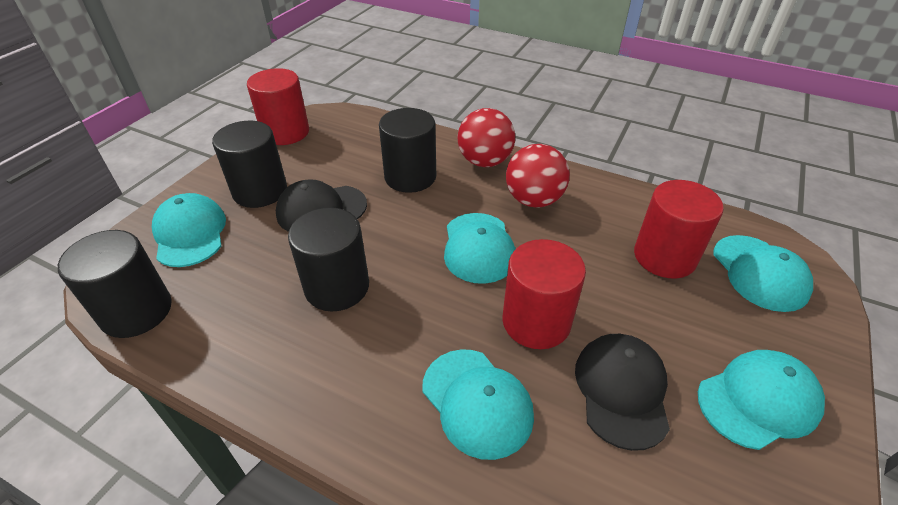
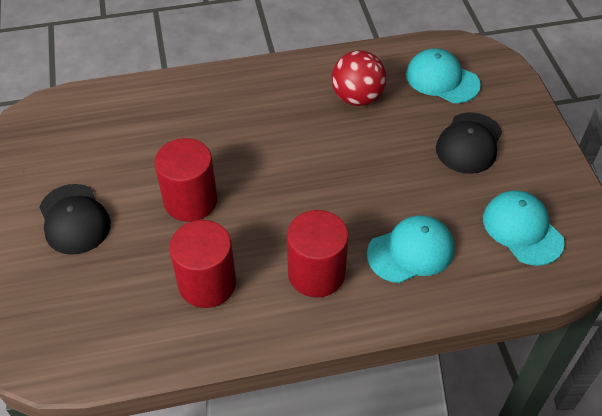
black cylinder: [58,230,172,338] [212,121,287,208] [288,207,369,311] [379,108,436,193] = 4 -> none = 0
red ball: [458,108,515,167] [506,144,570,208] = 2 -> [332,50,387,106] = 1
turquoise cap: [152,193,226,267] [422,349,534,460] [444,213,516,284] [698,350,825,450] [713,235,813,312] = 5 -> [367,215,455,283] [406,48,481,103] [483,190,565,266] = 3

